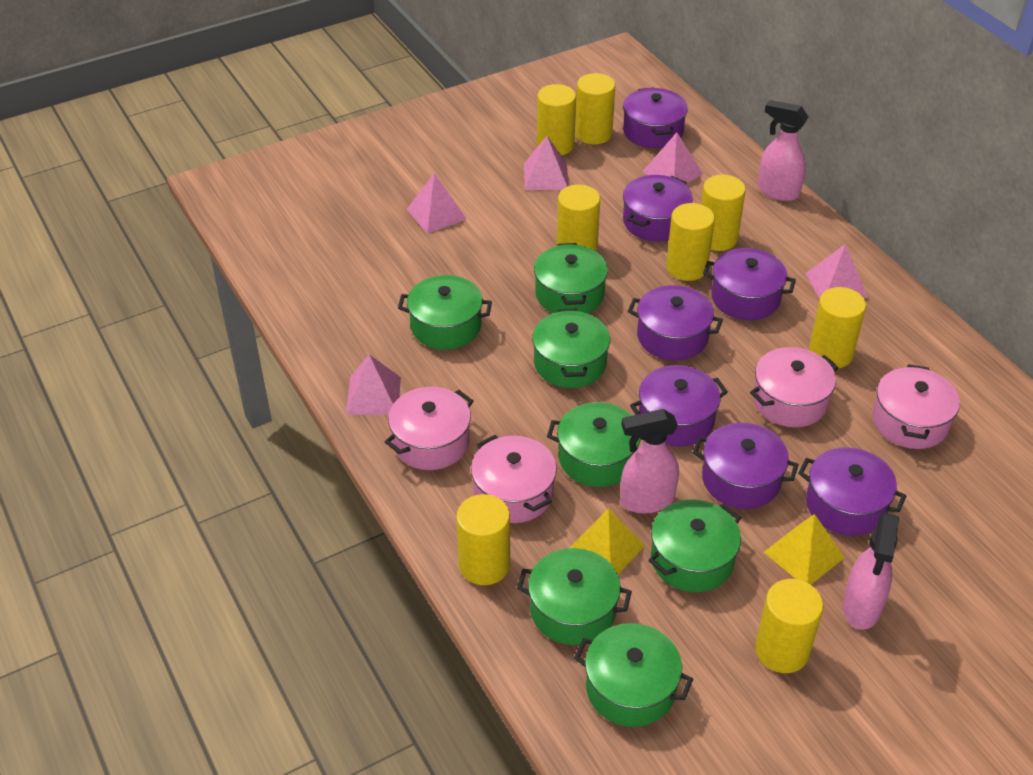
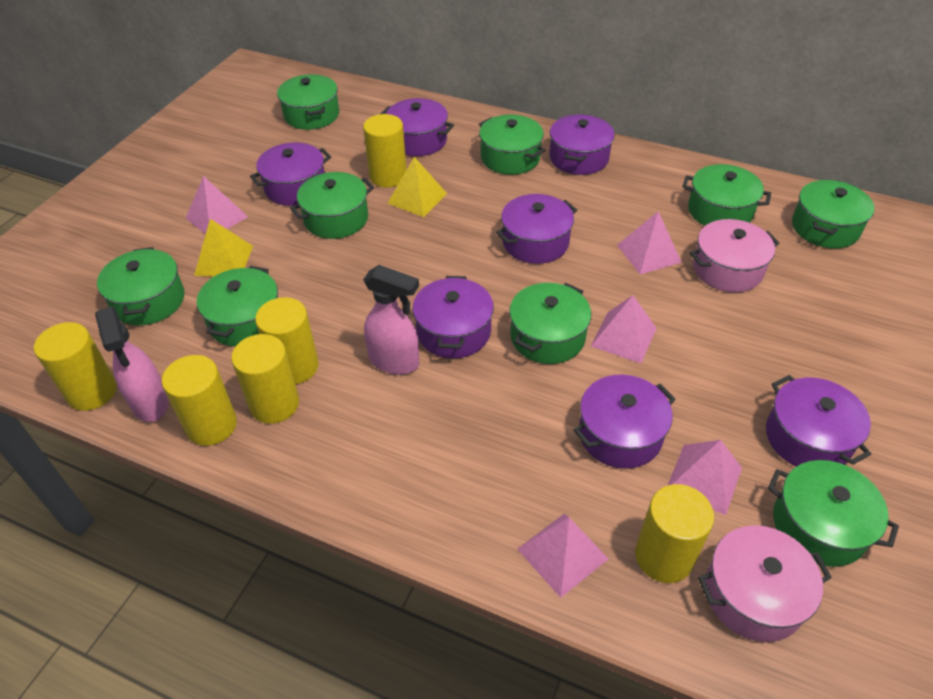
green pot: [398,275,492,350] [517,548,632,645] [532,309,610,388] [534,243,608,313] [547,402,644,487] [574,623,693,727] [648,500,741,592] = 7 -> [97,247,185,326] [197,266,278,347] [277,74,339,130] [290,172,374,239] [479,114,545,175] [509,283,591,364] [683,164,771,226] [768,460,899,567] [792,180,875,249] = 9
pink pot: [385,387,473,470] [471,435,557,523] [750,347,839,427] [872,364,960,449] = 4 -> [690,219,780,293] [698,525,832,642] = 2
pink spray bottle: [620,409,679,513] [758,100,809,201] [843,513,899,630] = 3 -> [95,306,169,422] [363,265,419,375] = 2
yellow cylinder: [456,494,510,585] [537,84,576,155] [557,184,600,252] [575,73,615,144] [666,203,715,281] [701,175,746,251] [755,579,823,673] [809,287,866,369] = 8 -> [34,322,117,411] [162,355,237,446] [231,334,299,424] [255,297,319,384] [363,114,407,187] [635,484,714,583] = 6

